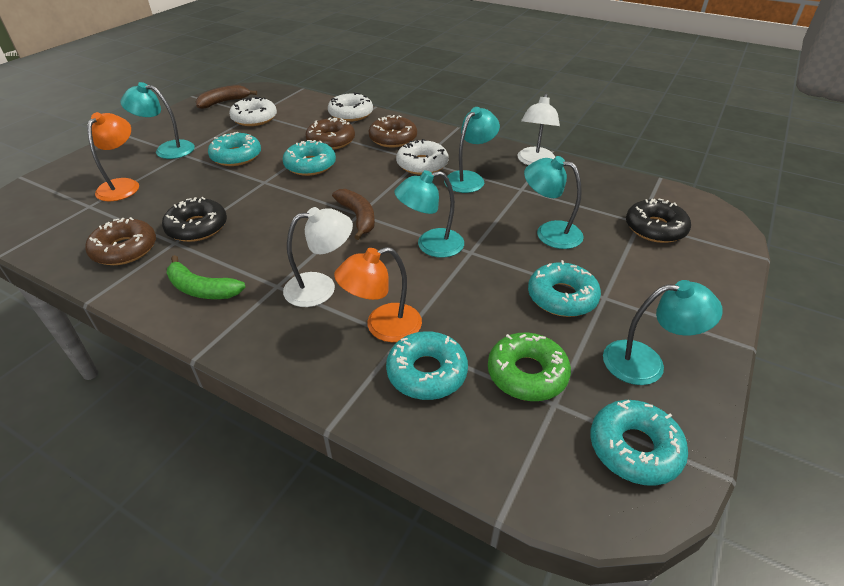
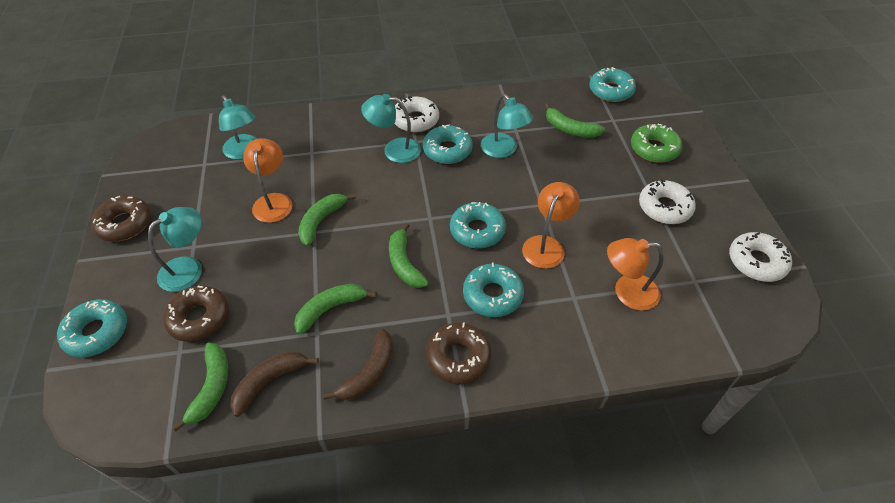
black donut: [162,197,227,242] [626,198,691,243] = 2 -> none = 0
green banana: [167,255,245,299] = 1 -> [172,342,228,432] [294,284,377,334] [298,194,356,246] [389,223,429,288] [544,103,605,138] = 5
orange lamp: [87,112,139,201] [334,247,422,342] = 2 -> [243,138,293,223] [522,182,580,269] [607,238,664,311] = 3
turquoise lamp: [120,82,195,159] [394,170,464,258] [444,107,500,193] [524,156,584,249] [603,280,723,385] = 5 -> [148,207,202,292] [219,96,257,159] [361,94,421,163] [481,94,533,158] = 4
white lamp: [283,207,353,307] [518,93,560,165] = 2 -> none = 0

